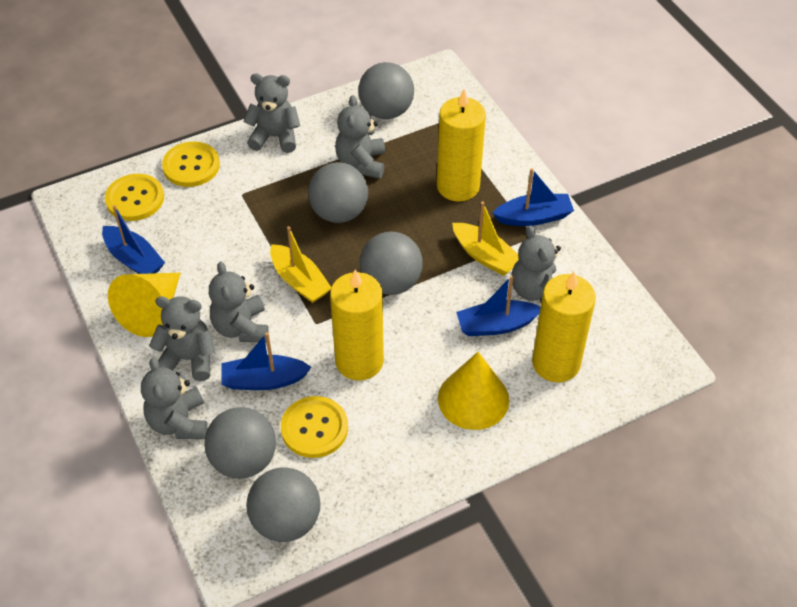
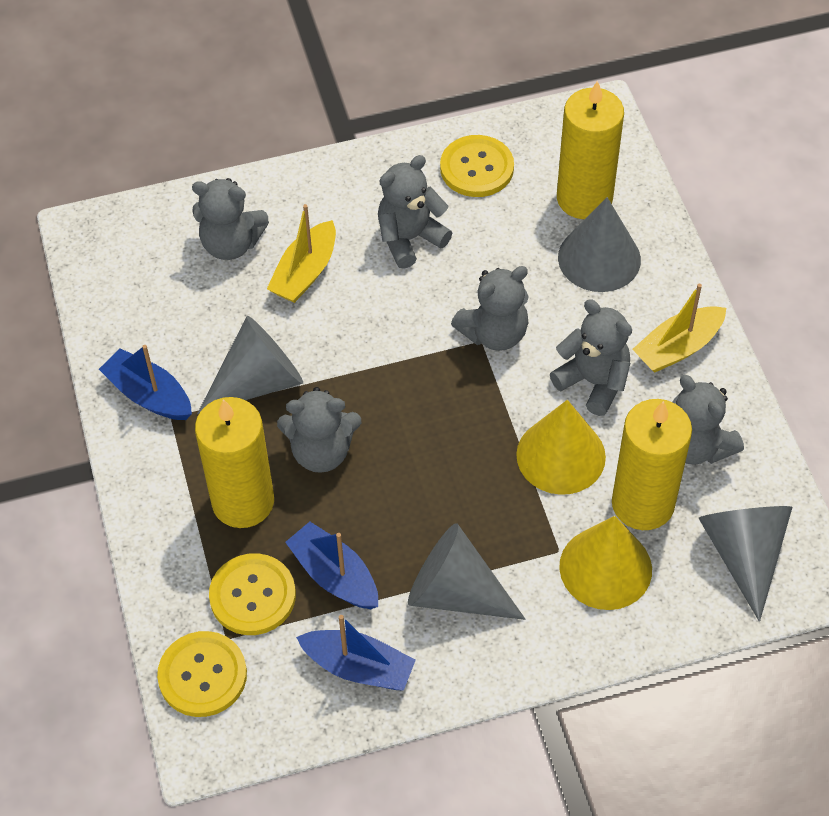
blue boat: [102,205,165,274] [221,332,312,390] [456,275,541,336] [493,168,574,226] = 4 -> [99,345,192,420] [285,522,378,609] [296,615,416,691] = 3
grey ball: [204,407,276,479] [246,467,320,542] [308,162,368,223] [358,62,414,119] [360,231,423,295] = 5 -> none = 0
grey cone: none = 0 -> [197,316,303,414] [408,523,526,620] [558,197,641,292] [699,506,792,622] = 4

